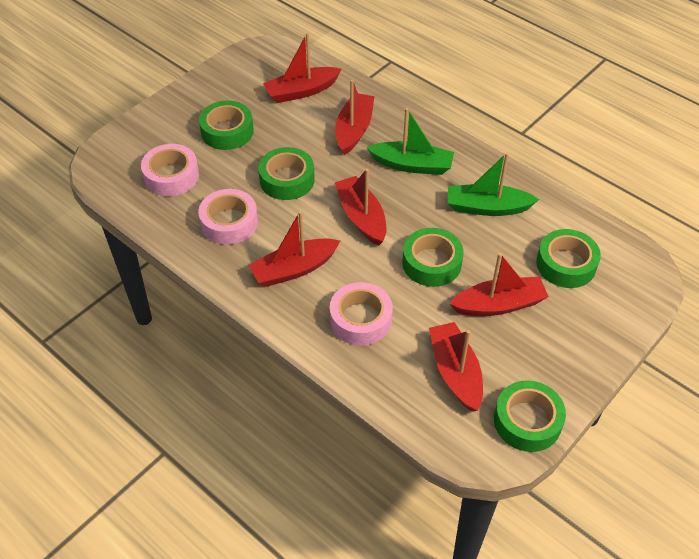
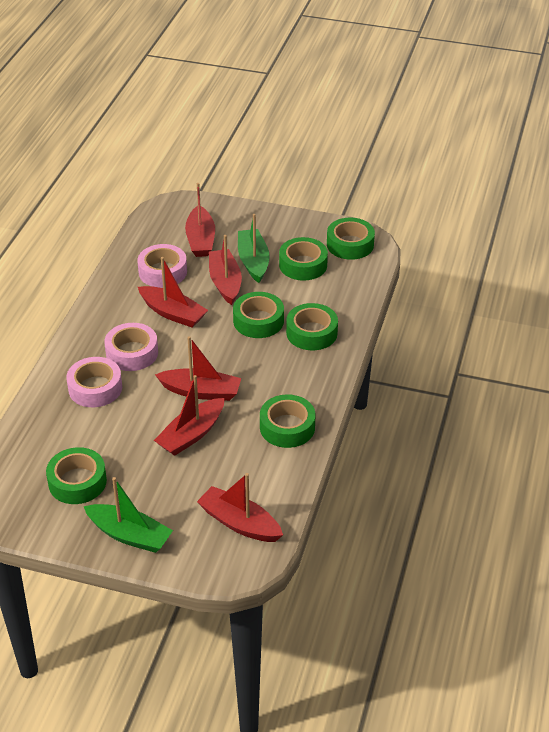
green tape: [199,101,254,150] [258,147,315,200] [402,228,464,287] [494,380,566,452] [536,229,601,288] = 5 -> [46,447,107,504] [233,292,284,338] [260,394,315,448] [279,237,328,281] [286,303,338,350] [327,218,375,260] = 6

